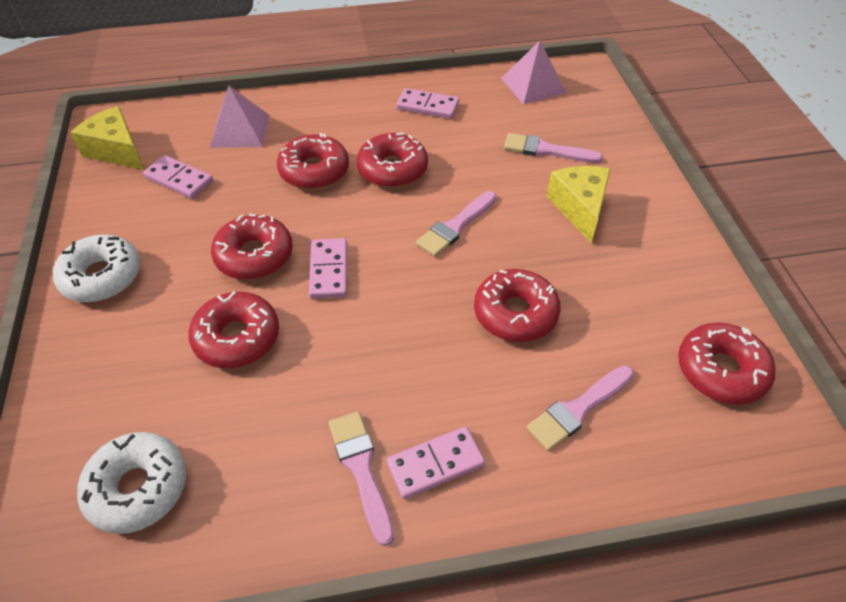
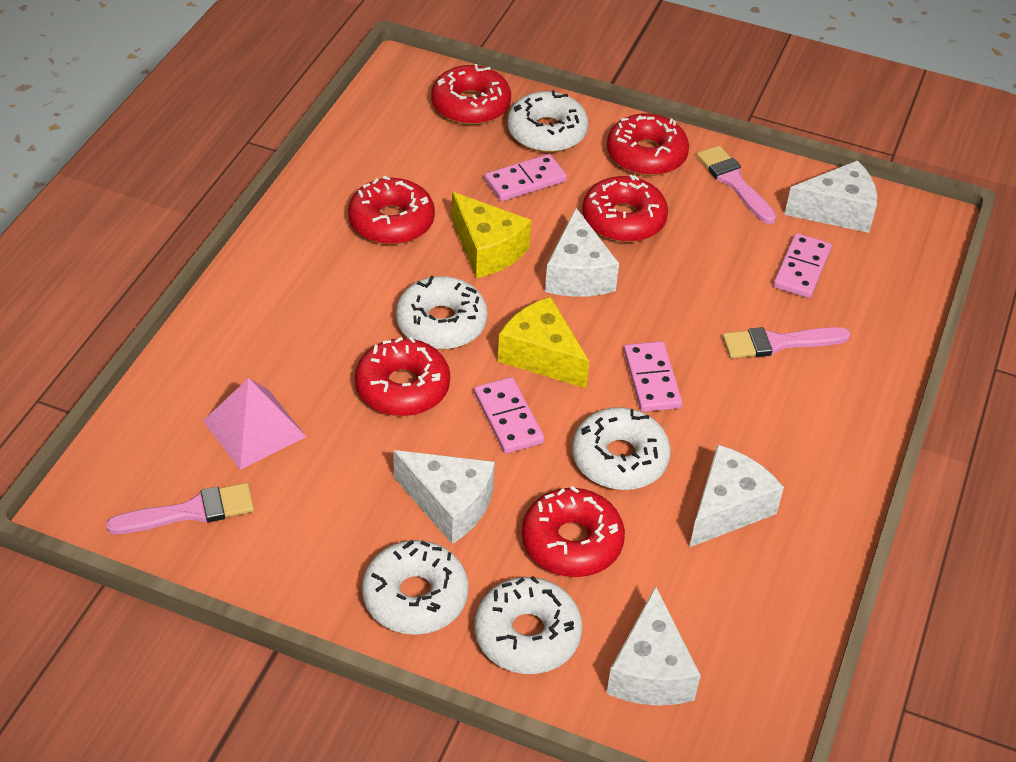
pink brush: [329,412,394,546] [416,191,497,257] [504,133,603,163] [526,365,634,451] = 4 -> [106,483,254,534] [696,145,777,224] [722,327,851,358] = 3
pink pyramid: [210,85,269,148] [501,41,566,104] = 2 -> [203,378,306,470] = 1
white cheese: none = 0 -> [393,450,495,544] [545,208,619,297] [606,586,701,705] [690,445,784,547] [784,160,877,233] = 5
white donut: [53,235,141,302] [77,432,187,534] = 2 -> [362,540,469,635] [396,276,487,349] [474,576,582,674] [507,90,588,153] [572,407,671,490] = 5

